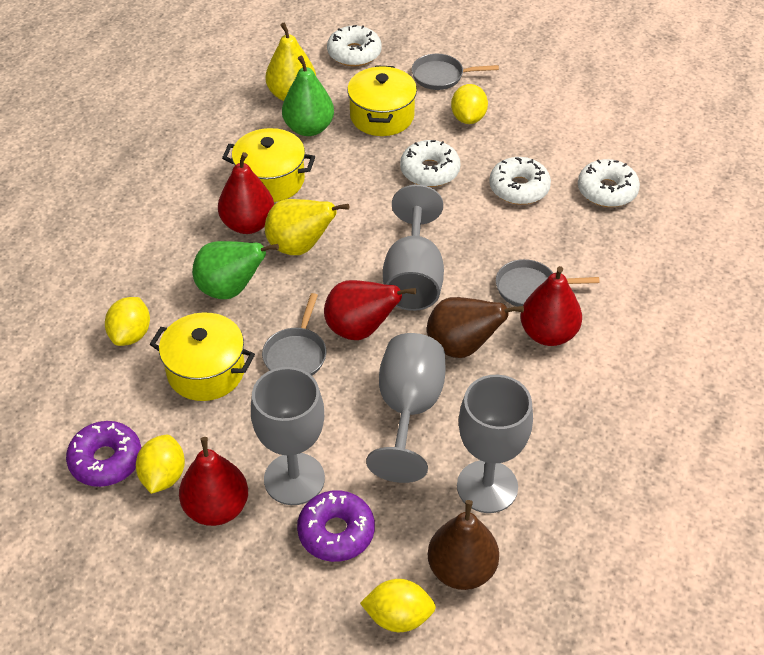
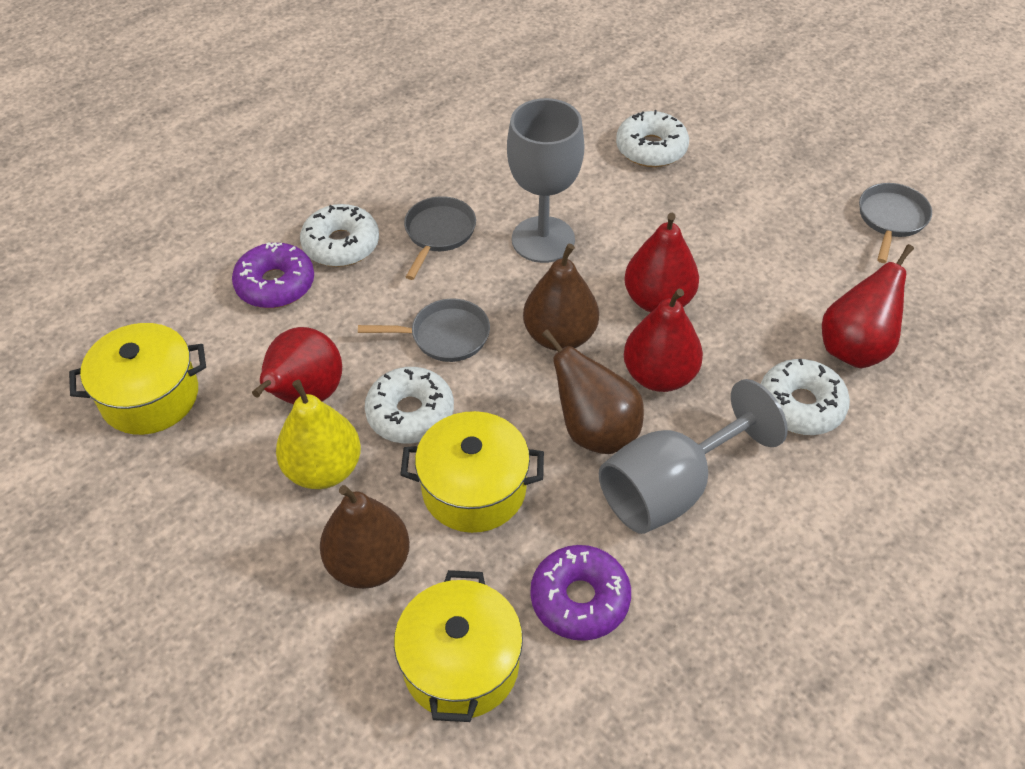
brown pear: [427,297,524,358] [428,500,499,590] = 2 -> [320,485,410,589] [523,244,599,351] [542,329,644,454] = 3
green pear: [192,241,279,299] [282,56,334,136] = 2 -> none = 0
grey goblet: [251,367,325,505] [366,333,445,483] [383,184,444,311] [457,375,533,513] = 4 -> [507,98,584,263] [599,379,788,534] = 2
yellow lemon: [105,297,150,346] [136,435,185,494] [360,579,436,632] [451,84,488,124] = 4 -> none = 0
yellow pear: [265,199,349,255] [266,23,316,101] = 2 -> [276,380,361,489] = 1

